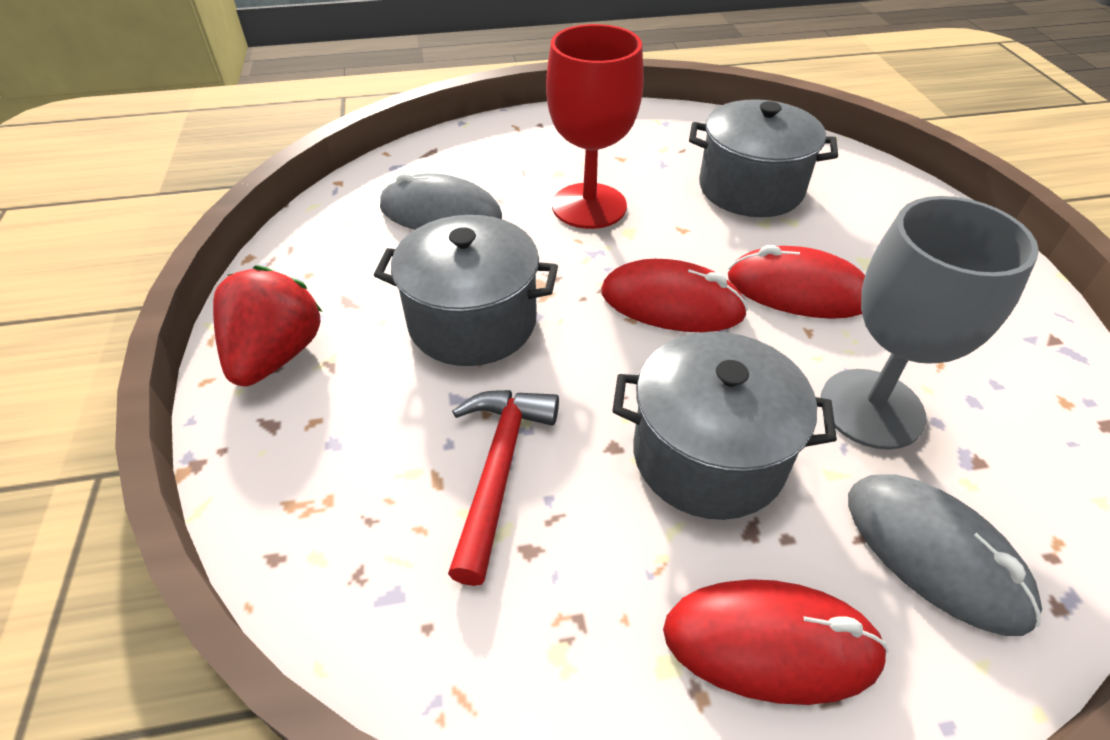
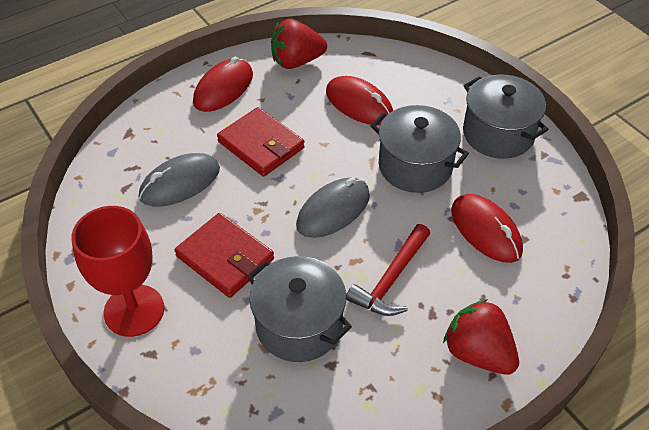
grey goblet: [821,196,1039,450] = 1 -> none = 0
red strawberry: [213,265,323,386] = 1 -> [271,19,327,69] [443,299,519,375] = 2
red wallet: none = 0 -> [175,213,274,298] [217,107,305,177] = 2

